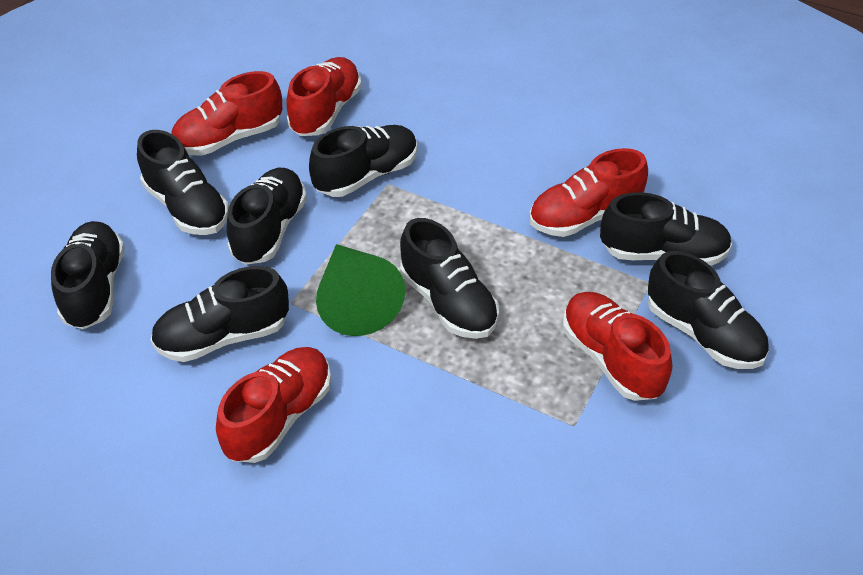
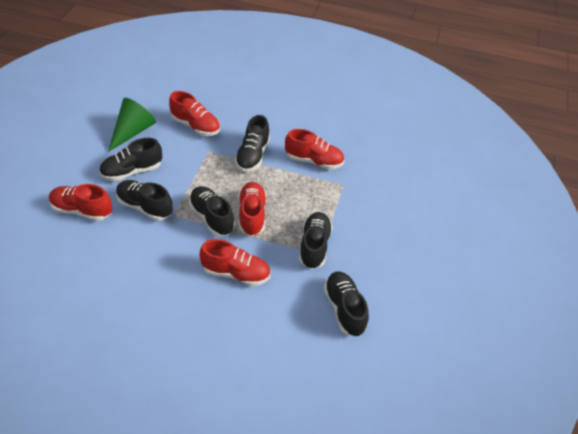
black shoe: [51,221,125,329] [137,130,229,235] [151,266,289,362] [227,168,307,265] [309,125,418,197] [400,218,499,339] [600,192,732,266] [648,251,769,369] = 8 -> [99,138,162,181] [116,180,173,221] [189,186,235,236] [235,115,270,172] [299,212,333,269] [324,272,369,337] = 6

